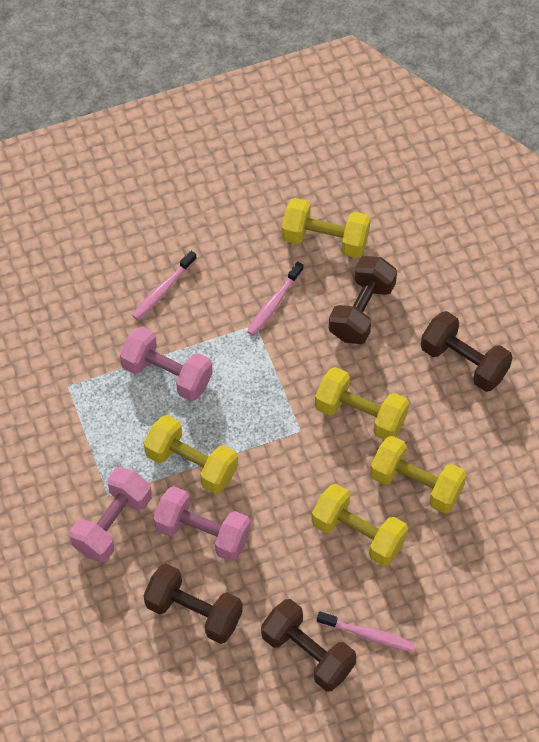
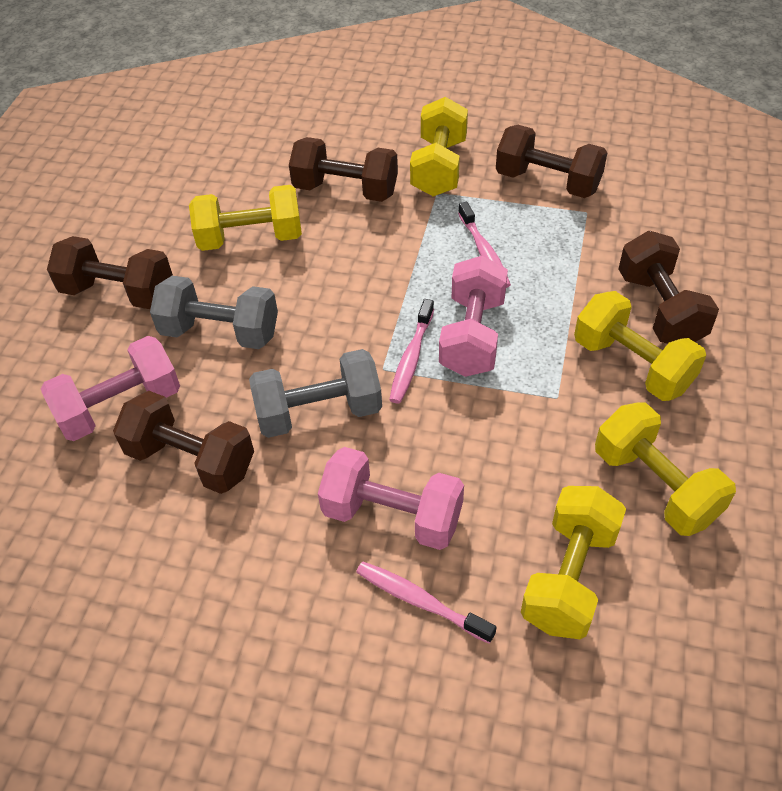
brown dumbbell: [143,563,243,644] [261,599,356,691] [329,256,397,344] [421,311,513,392] = 4 -> [47,236,173,309] [113,391,254,494] [289,137,398,202] [496,125,607,198] [619,231,719,344] = 5
grey dumbbell: none = 0 -> [150,276,278,349] [249,349,382,438] = 2

